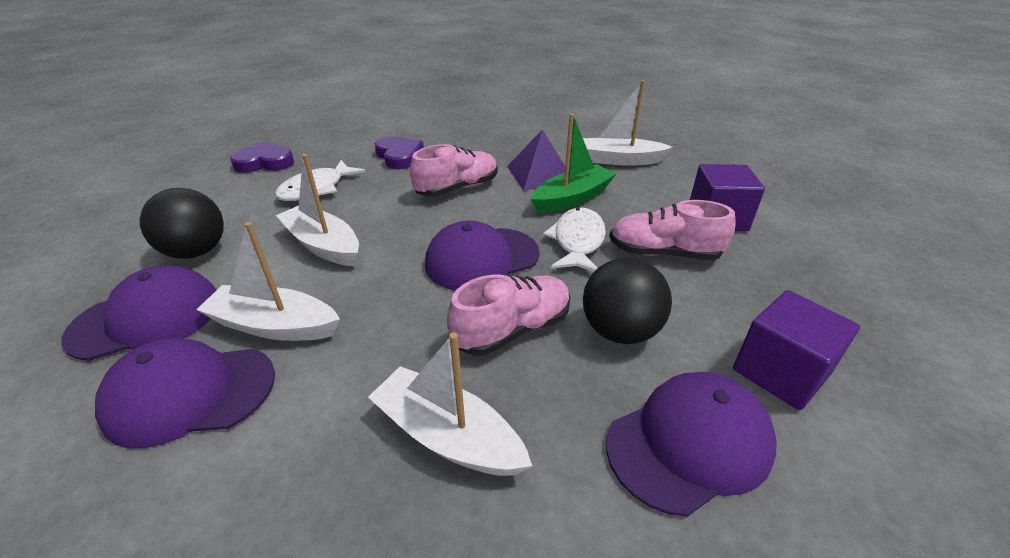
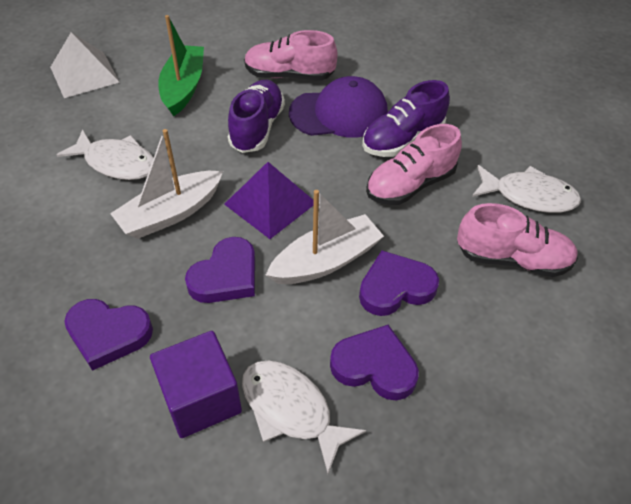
black ball: [140,188,224,259] [583,258,672,344] = 2 -> none = 0
purple cap: [61,266,216,361] [95,338,275,448] [425,220,540,291] [606,372,777,517] = 4 -> [289,76,388,138] = 1
purple cube: [690,164,765,231] [733,290,860,410] = 2 -> [150,331,242,438] = 1
purple heart: [230,141,294,173] [375,136,424,169] = 2 -> [64,299,153,371] [185,237,255,303] [330,325,419,401] [359,250,439,316] = 4
purple shoe: none = 0 -> [228,80,285,153] [362,80,450,157] = 2
white boat: [196,222,340,341] [276,154,359,266] [368,333,532,476] [583,80,672,166] = 4 -> [110,129,223,239] [266,190,384,284] = 2
white fish: [275,160,365,201] [543,208,606,272] = 2 -> [57,129,154,180] [242,361,366,474] [472,165,581,213] = 3
white pyramid: none = 0 -> [50,32,120,98] = 1

